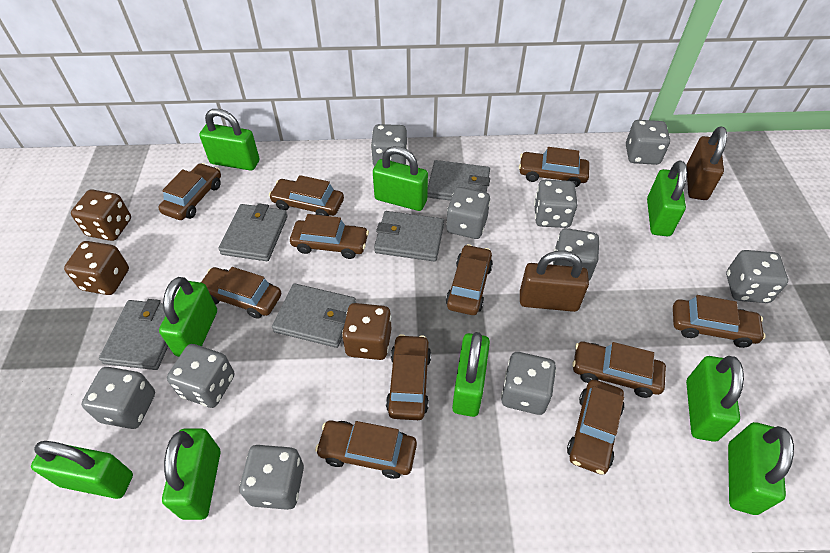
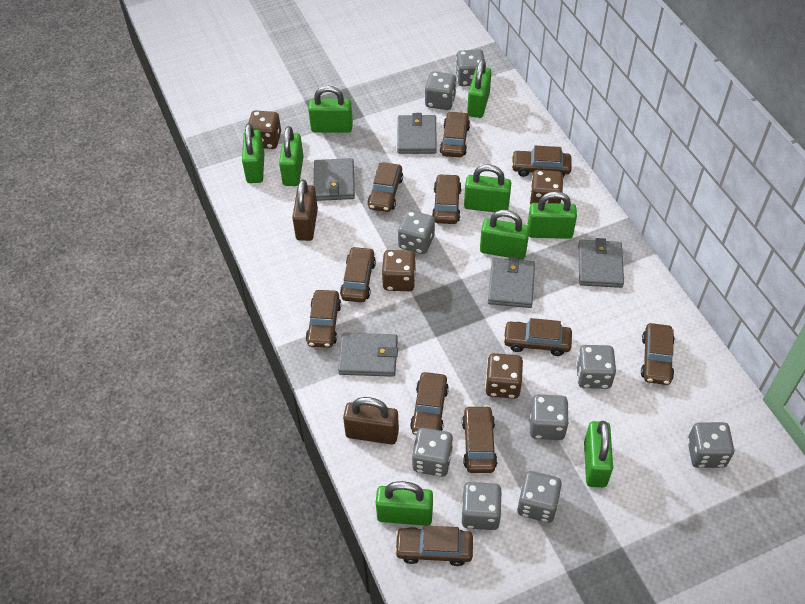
brown dice: [64,241,129,295] [71,189,131,241] [342,303,392,360] = 3 -> [249,111,281,149] [382,250,416,291] [485,353,523,399] [530,170,563,205] = 4
grey dice: [82,367,155,429] [167,344,234,408] [239,445,304,510] [371,124,407,167] [446,187,490,239] [501,352,556,415] [534,180,578,228] [553,228,600,281] [626,120,670,165] [726,250,788,303] = 10 -> [398,210,435,254] [412,428,453,477] [425,72,457,110] [455,49,485,86] [462,482,502,530] [517,471,562,523] [530,394,569,440] [576,345,616,389] [687,422,734,468] = 9

